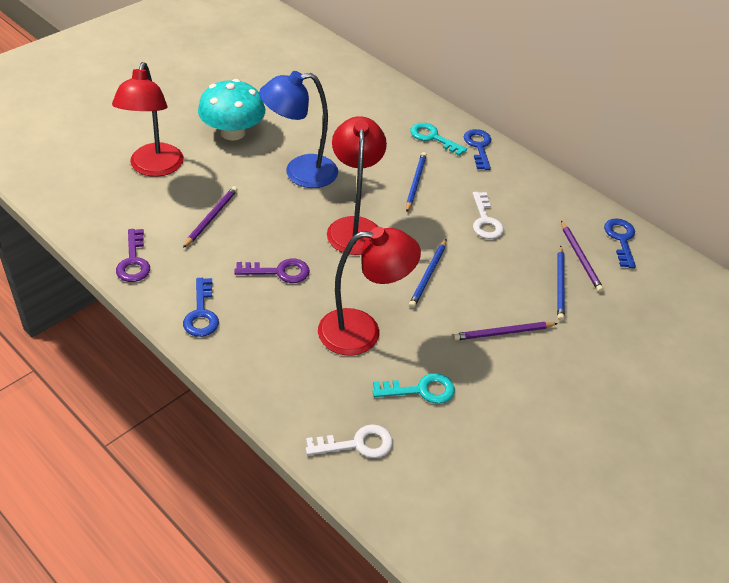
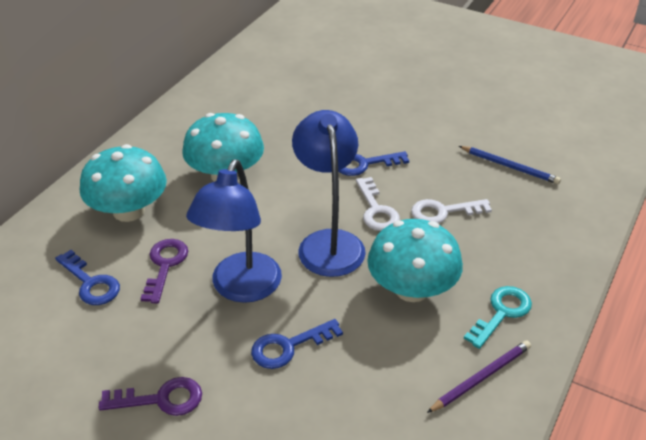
blue lamp: [259,71,338,188] = 1 -> [186,160,282,303] [292,110,366,277] = 2
blue pencil: [406,152,427,212] [409,239,446,308] [557,246,565,321] = 3 -> [459,146,561,184] = 1
purple pencil: [183,186,238,248] [453,322,558,340] [561,221,604,292] = 3 -> [427,341,531,413] = 1
red lamp: [112,62,184,177] [318,227,421,356] [327,116,387,255] = 3 -> none = 0
turquoise key: [373,373,455,404] [410,123,467,156] = 2 -> [464,286,532,349] = 1
turquoise mushroom: [198,79,265,141] = 1 -> [80,144,167,222] [182,113,264,182] [367,219,463,302] = 3

